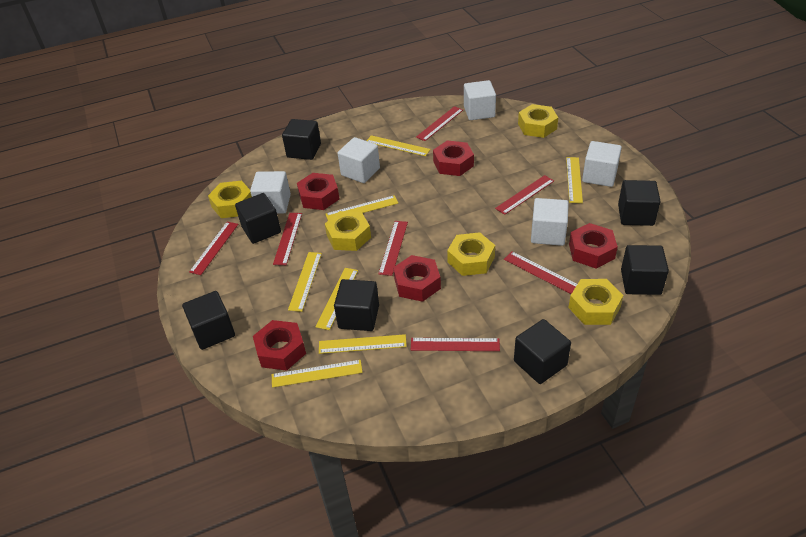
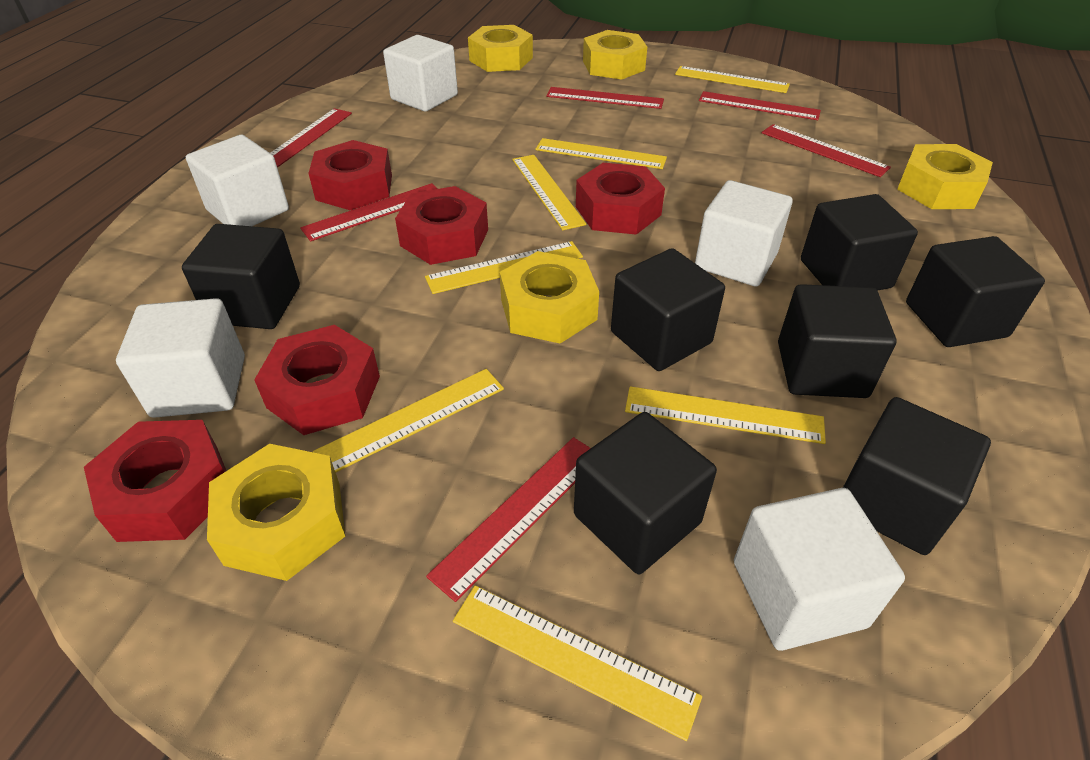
red ruler: [189,222,238,275] [273,213,302,265] [378,221,408,276] [411,338,500,351] [416,106,463,141] [495,175,554,215] [504,251,577,294] = 7 -> [271,108,352,168] [300,183,438,241] [426,437,591,602] [546,87,664,109] [699,91,821,120] [762,124,891,177] = 6

